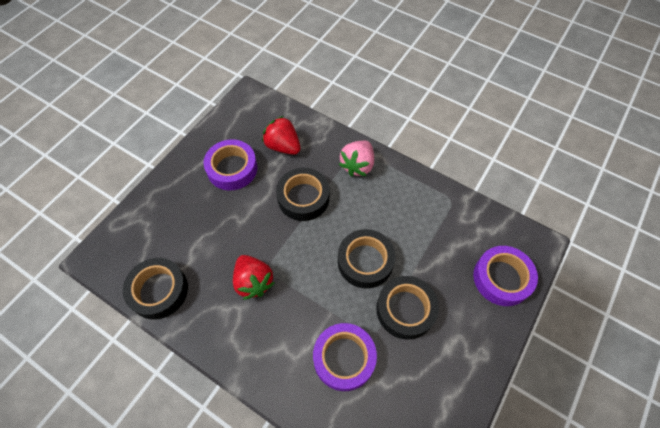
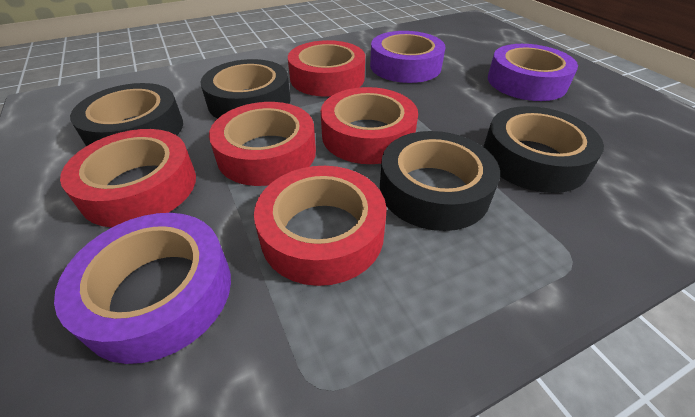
pink strawberry: [339,141,374,177] = 1 -> none = 0
red strawberry: [233,255,274,300] [262,116,301,155] = 2 -> none = 0
red tape: none = 0 -> [60,129,196,227] [209,102,316,186] [254,166,387,286] [288,40,365,97] [321,87,418,164] = 5

